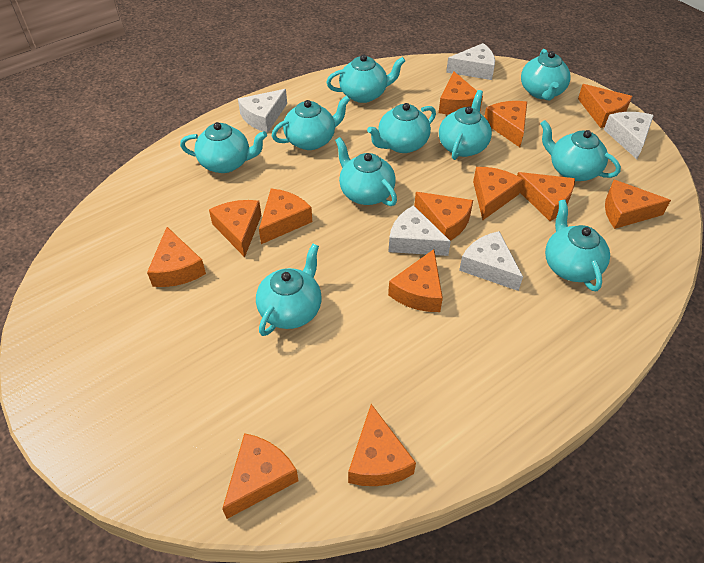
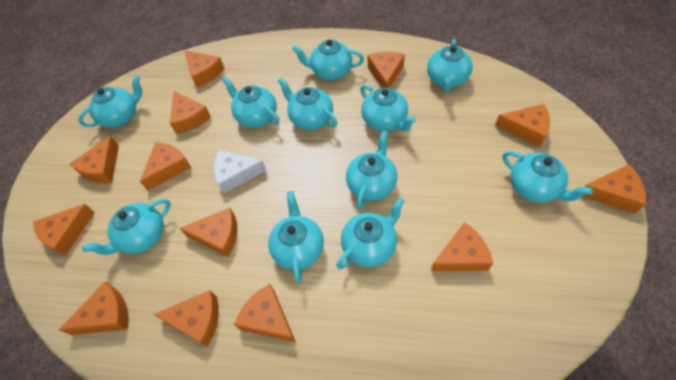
turquoise teapot: [180,122,267,173] [256,244,322,336] [272,95,350,150] [326,54,405,103] [335,137,397,206] [367,103,436,153] [439,90,492,160] [521,49,571,100] [540,120,621,181] [545,200,610,291] = 10 -> [78,75,142,128] [82,199,171,255] [222,77,279,128] [268,191,324,283] [278,78,337,130] [292,39,364,80] [336,198,405,269] [346,131,397,210] [360,85,416,131] [427,39,473,92] [503,151,593,203] = 11
white cheese: [238,89,287,133] [389,205,451,256] [446,43,495,80] [459,231,523,291] [604,112,654,159] = 5 -> [214,150,267,194] = 1

